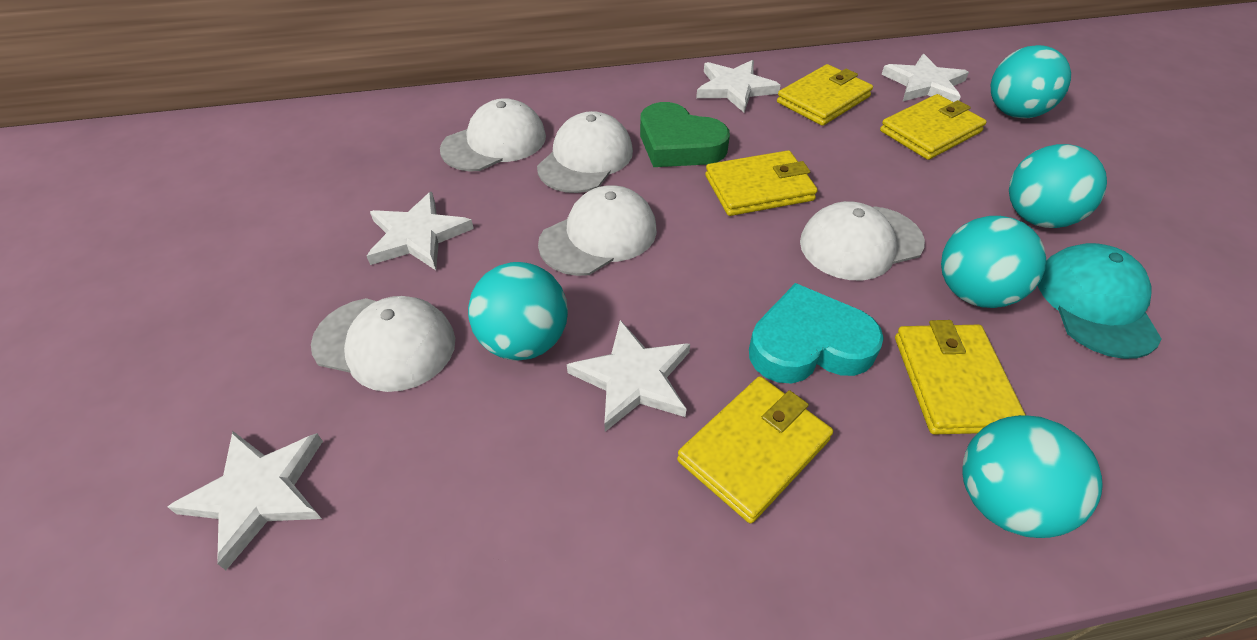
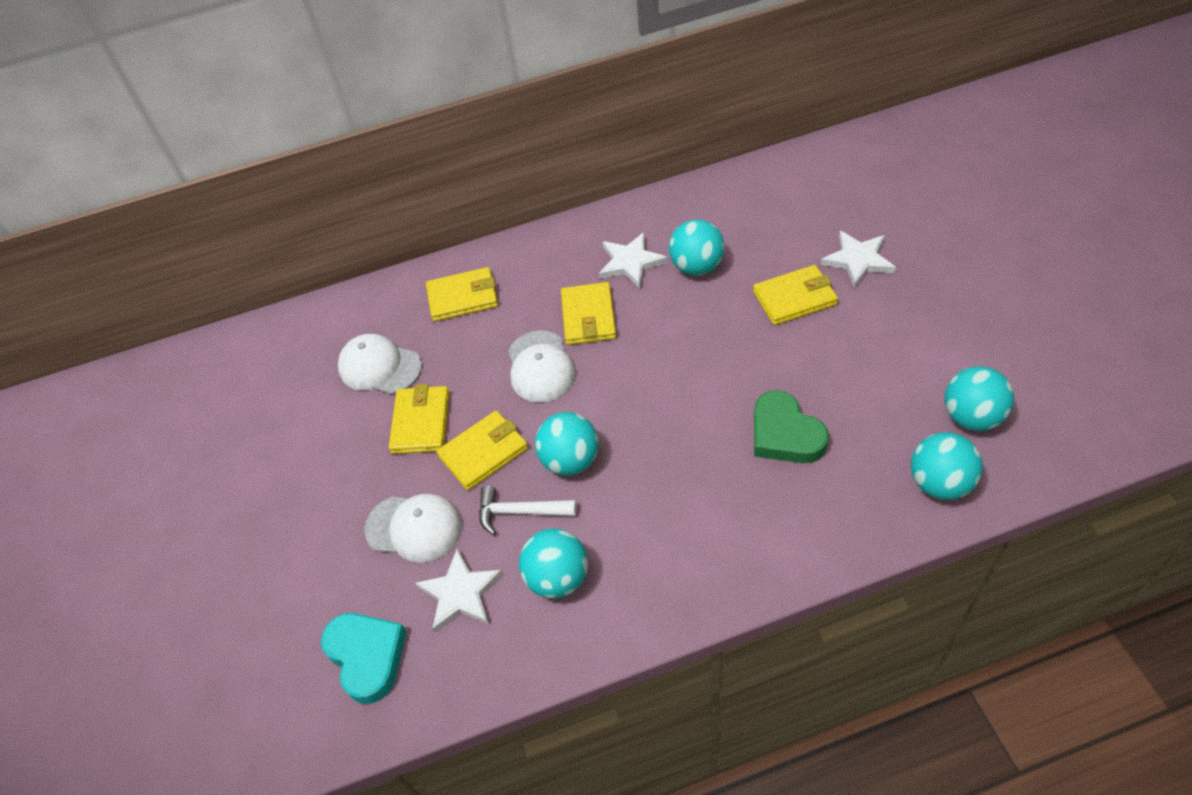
turquoise cap: [1038,243,1162,359] = 1 -> none = 0
white cap: [311,296,455,392] [440,98,546,171] [537,111,633,193] [538,185,657,276] [800,201,925,281] = 5 -> [338,334,422,394] [365,494,462,562] [509,330,576,402] = 3
white hammer: none = 0 -> [479,486,577,535] = 1
white star: [167,431,323,570] [367,192,474,270] [567,320,690,432] [696,60,781,112] [881,54,969,102] = 5 -> [415,549,503,632] [599,232,668,288] [820,231,896,288] = 3

